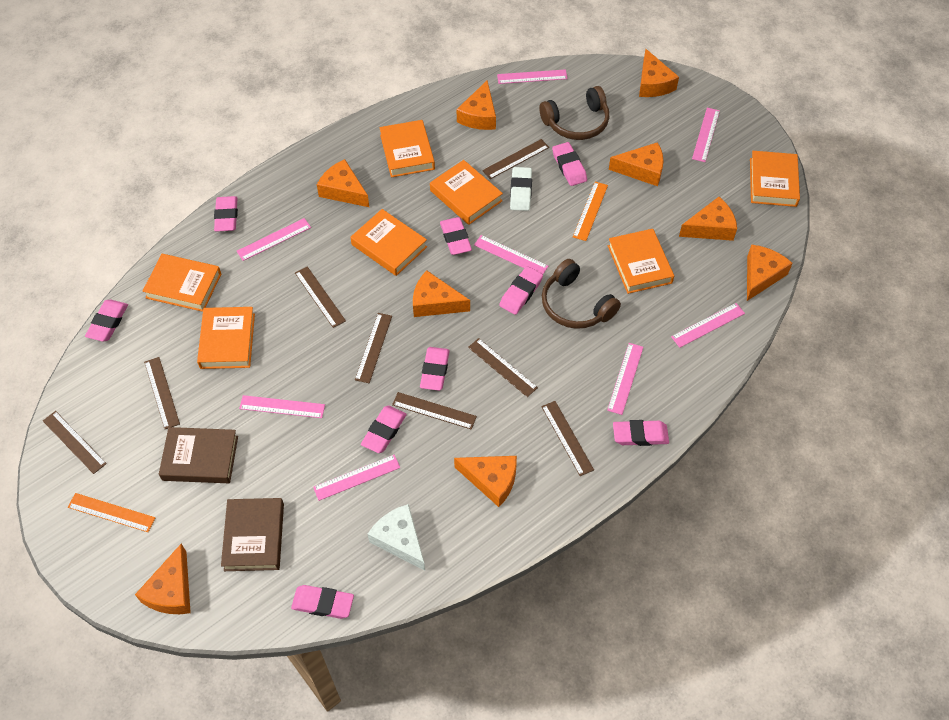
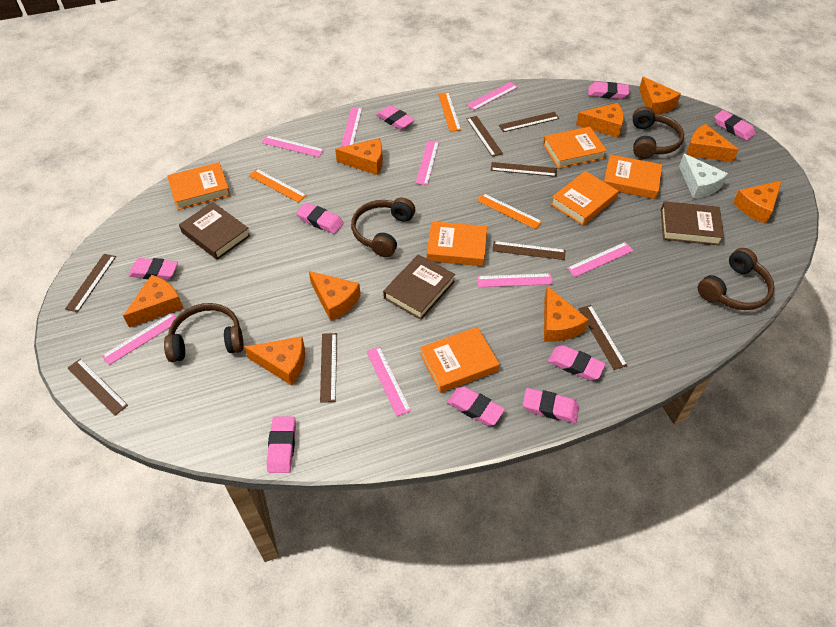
brown book: [159,427,238,483] [221,498,284,571] = 2 -> [179,202,251,260] [383,254,455,320] [661,201,724,245] = 3
brown headphones: [539,86,610,140] [542,259,621,329] = 2 -> [164,303,244,362] [351,198,415,257] [633,107,684,159] [698,248,775,310] = 4
orange book: [143,254,221,312] [197,307,255,369] [351,209,427,276] [379,120,435,177] [430,160,503,225] [608,229,674,294] [750,151,800,207] = 7 -> [167,162,231,210] [420,327,499,393] [427,221,487,266] [543,127,607,169] [551,171,618,226] [604,155,662,199] = 6
orange ruler: [68,493,155,532] [573,182,608,241] = 2 -> [249,169,307,203] [438,92,461,132] [477,193,542,229] = 3
white eraser: [510,167,532,211] = 1 -> none = 0

